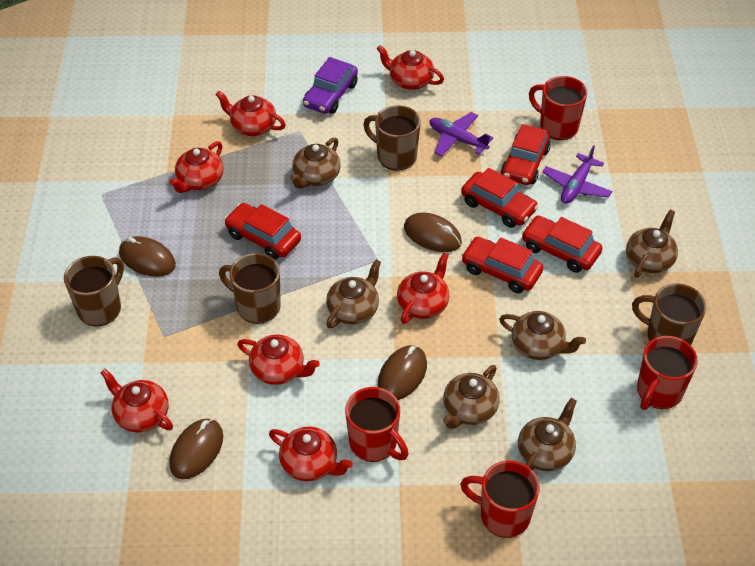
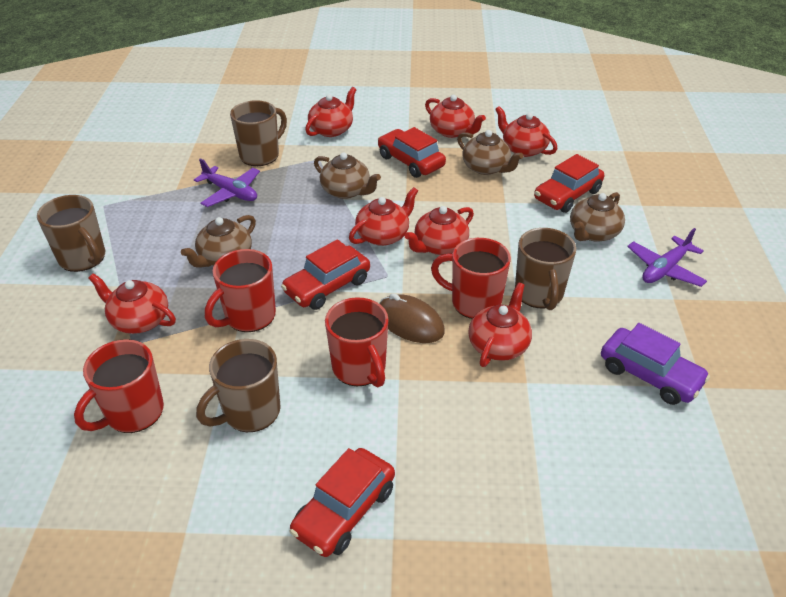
brown mouse: [119,236,176,277] [169,419,223,480] [377,345,427,400] [404,213,462,252] = 4 -> [379,293,445,343] = 1
brown teapot: [290,138,341,189] [326,259,381,328] [443,365,499,429] [499,311,586,360] [518,398,577,471] [626,210,678,278] = 6 -> [181,215,256,268] [314,152,381,199] [457,130,523,175] [570,192,625,242] = 4
red car: [224,203,301,260] [461,168,539,228] [461,237,543,293] [501,124,551,185] [521,215,602,273] = 5 -> [281,239,370,310] [289,448,395,557] [378,127,446,178] [534,154,604,213] = 4

